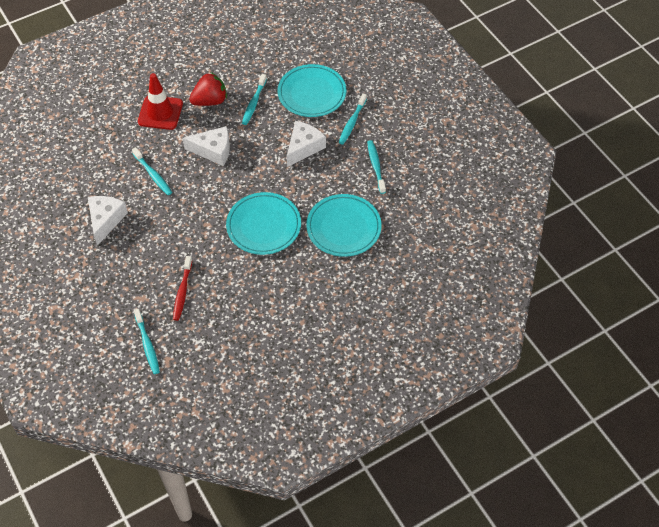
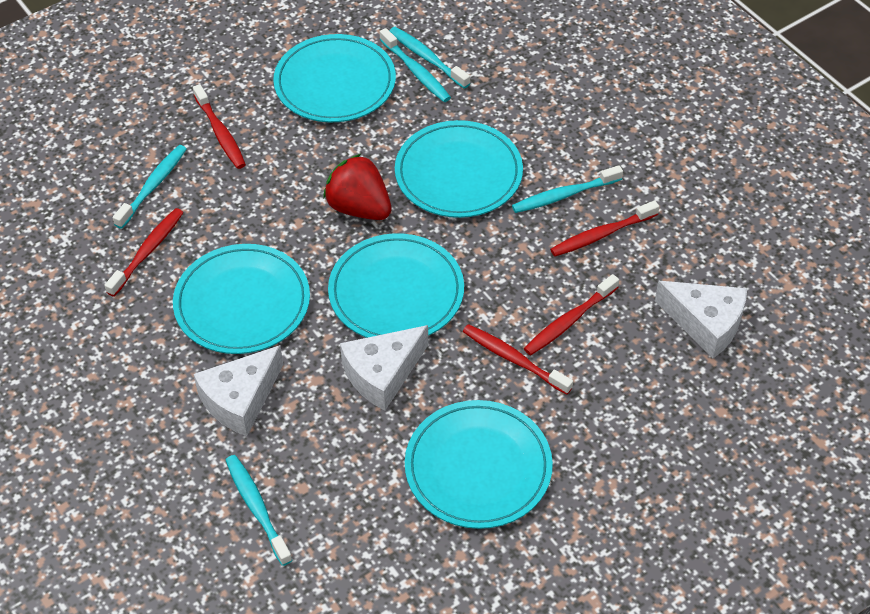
red toothbrush: [173,256,192,321] = 1 -> [104,208,183,297] [193,84,246,169] [463,324,573,395] [524,274,619,356] [550,201,659,256] = 5
red traffic cone: [138,73,183,130] = 1 -> none = 0
turquoise plate: [226,192,301,255] [278,64,346,117] [306,194,382,257] = 3 -> [173,244,310,354] [273,34,396,122] [328,233,464,338] [395,120,523,218] [405,400,553,529] = 5

